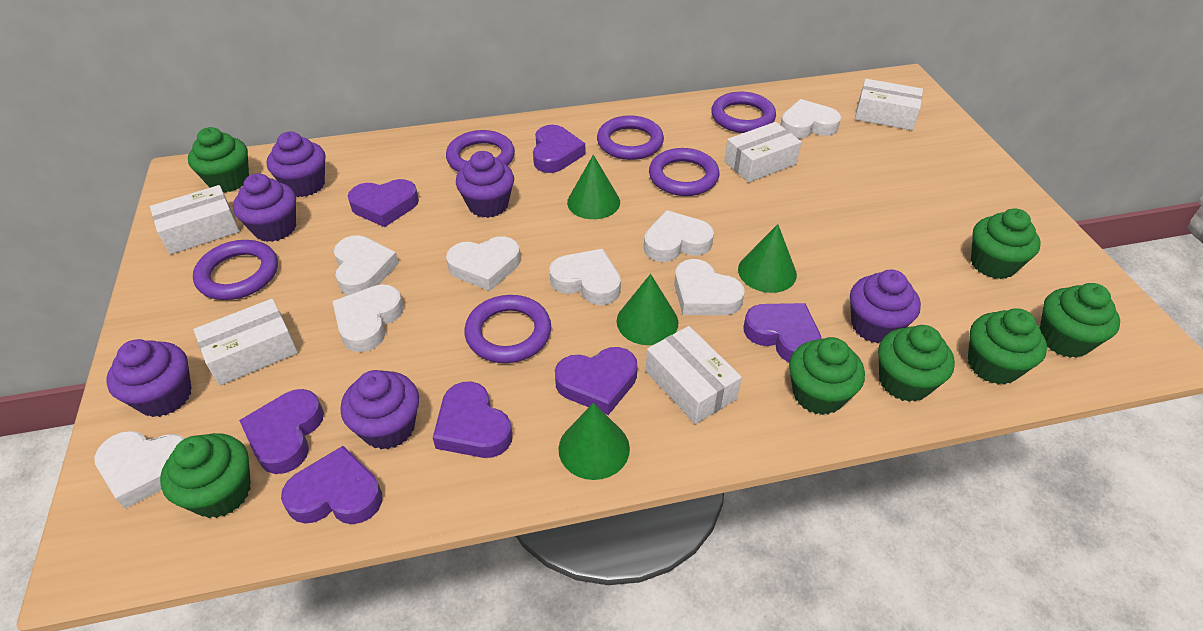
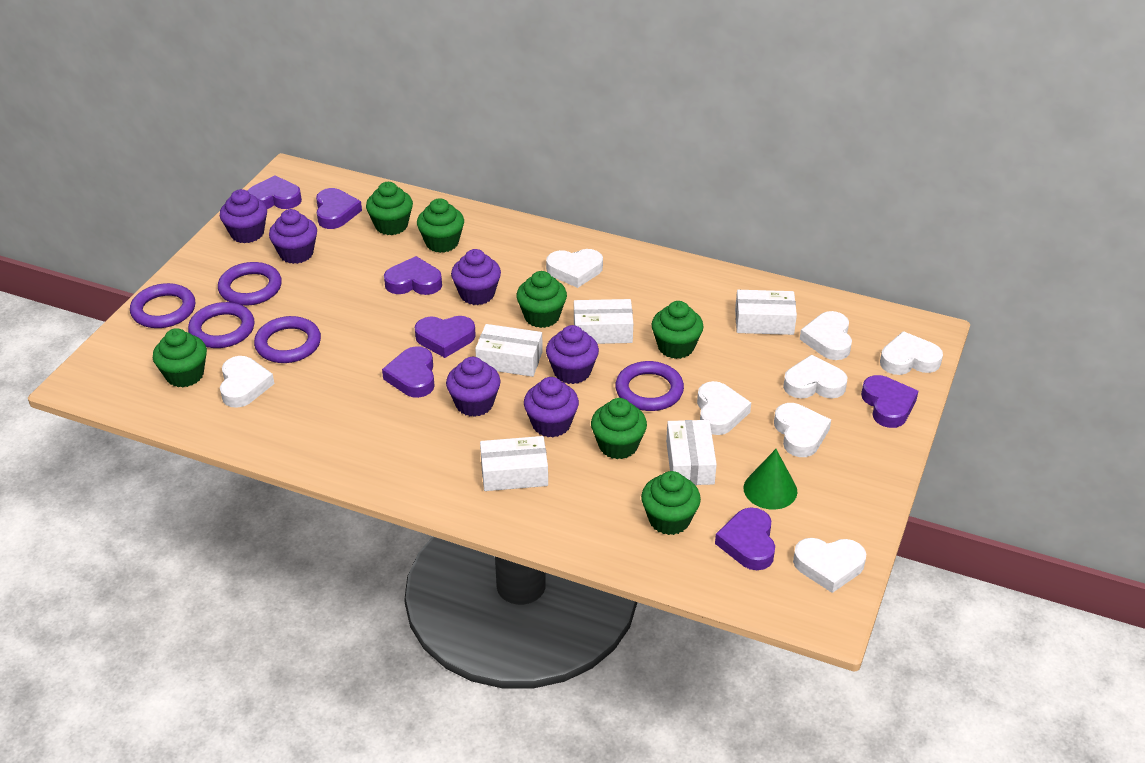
green cone: [558,403,630,480] [567,155,620,219] [617,274,678,345] [738,224,797,293] = 4 -> [743,449,797,510] = 1
purple ring: [193,240,278,300] [446,130,515,172] [464,295,551,363] [597,115,664,160] [649,148,719,196] [711,92,776,133] = 6 -> [130,283,195,328] [188,302,255,348] [218,262,282,306] [254,316,321,363] [615,361,684,411] = 5

